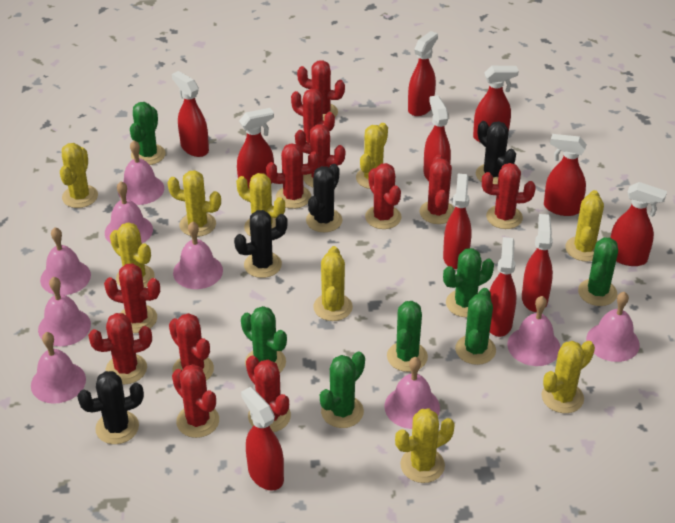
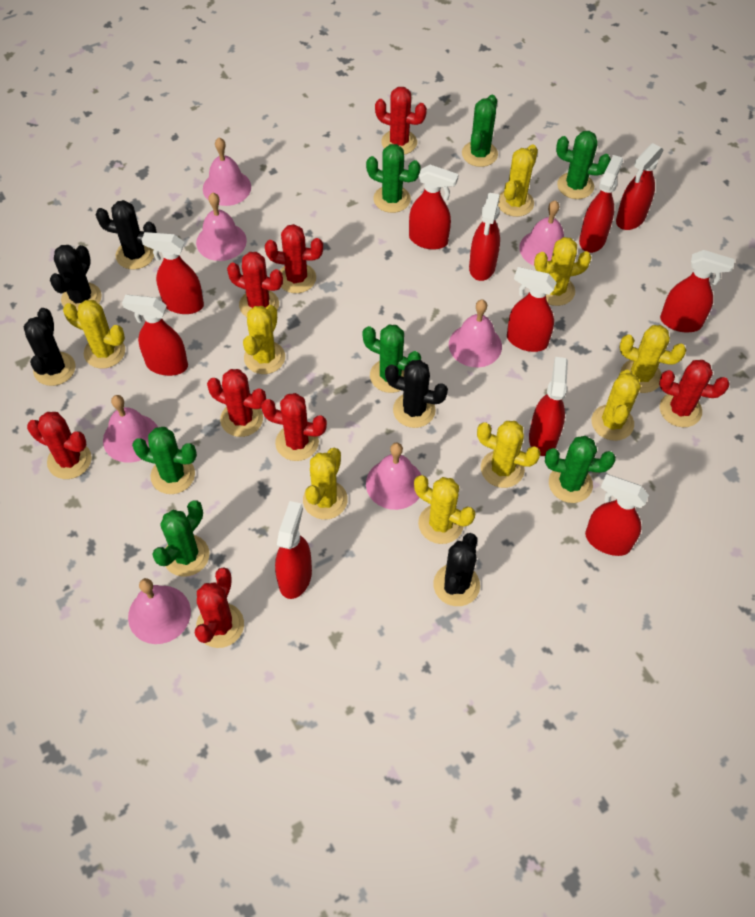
black cactus: [77,371,144,444] [234,210,288,278] [306,164,342,232] [476,121,516,184] = 4 -> [24,308,76,386] [50,245,102,311] [95,200,157,269] [385,360,448,428] [433,533,480,606] = 5
pink bell: [31,332,86,404] [38,277,91,346] [40,227,91,295] [105,181,153,243] [118,140,164,205] [173,221,223,289] [384,357,440,429] [507,296,561,366] [586,292,640,362] = 9 -> [103,395,158,463] [128,578,191,644] [196,193,247,261] [203,138,251,206] [366,443,421,510] [449,300,502,367] [519,200,564,266] = 7
red cactus: [88,313,152,384] [104,263,160,333] [169,313,214,380] [172,364,219,438] [246,356,291,432] [266,143,319,209] [291,89,335,143] [295,124,345,187] [297,60,345,121] [365,163,402,229] [419,155,455,224] [482,163,536,229] = 12 -> [27,412,92,479] [195,567,244,648] [207,369,266,437] [227,252,283,317] [261,393,327,461] [265,224,323,293] [375,87,427,155] [659,360,730,427] = 8

